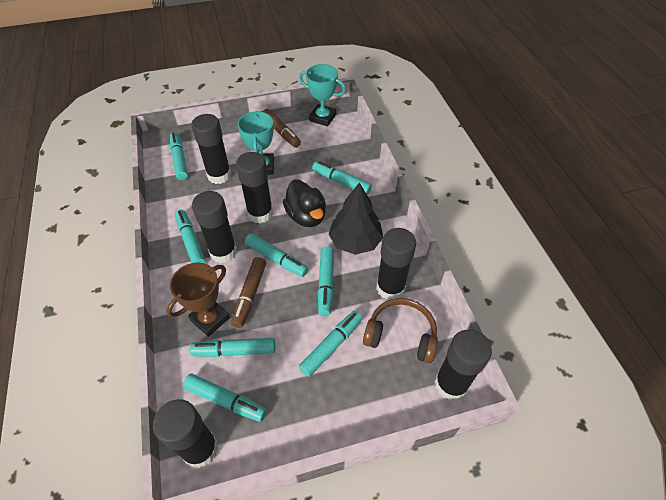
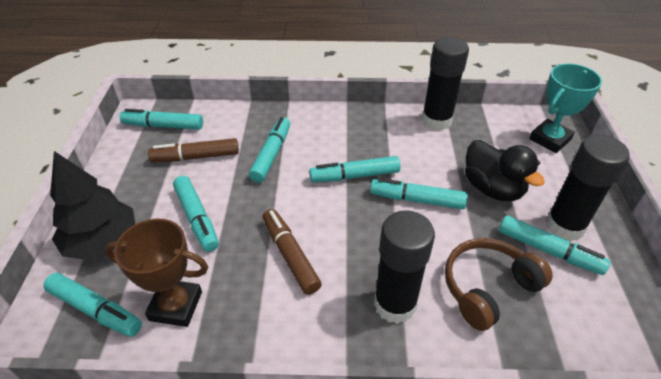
black glue stick: [153,399,218,468] [191,114,231,184] [192,191,237,263] [236,152,273,223] [376,228,416,300] [435,329,492,401] = 6 -> [374,210,435,324] [422,37,469,131] [545,135,629,241] = 3
turquoise marker: [170,132,188,180] [175,210,206,264] [183,374,267,422] [190,338,275,357] [245,233,308,277] [299,311,363,377] [312,161,372,195] [318,246,334,316] = 8 -> [43,273,142,337] [120,109,203,130] [173,176,219,252] [249,117,290,183] [309,156,401,182] [370,178,468,209] [499,215,610,275] = 7
turquoise trophy: [237,111,274,175] [299,64,346,126] = 2 -> [529,63,602,153] = 1

